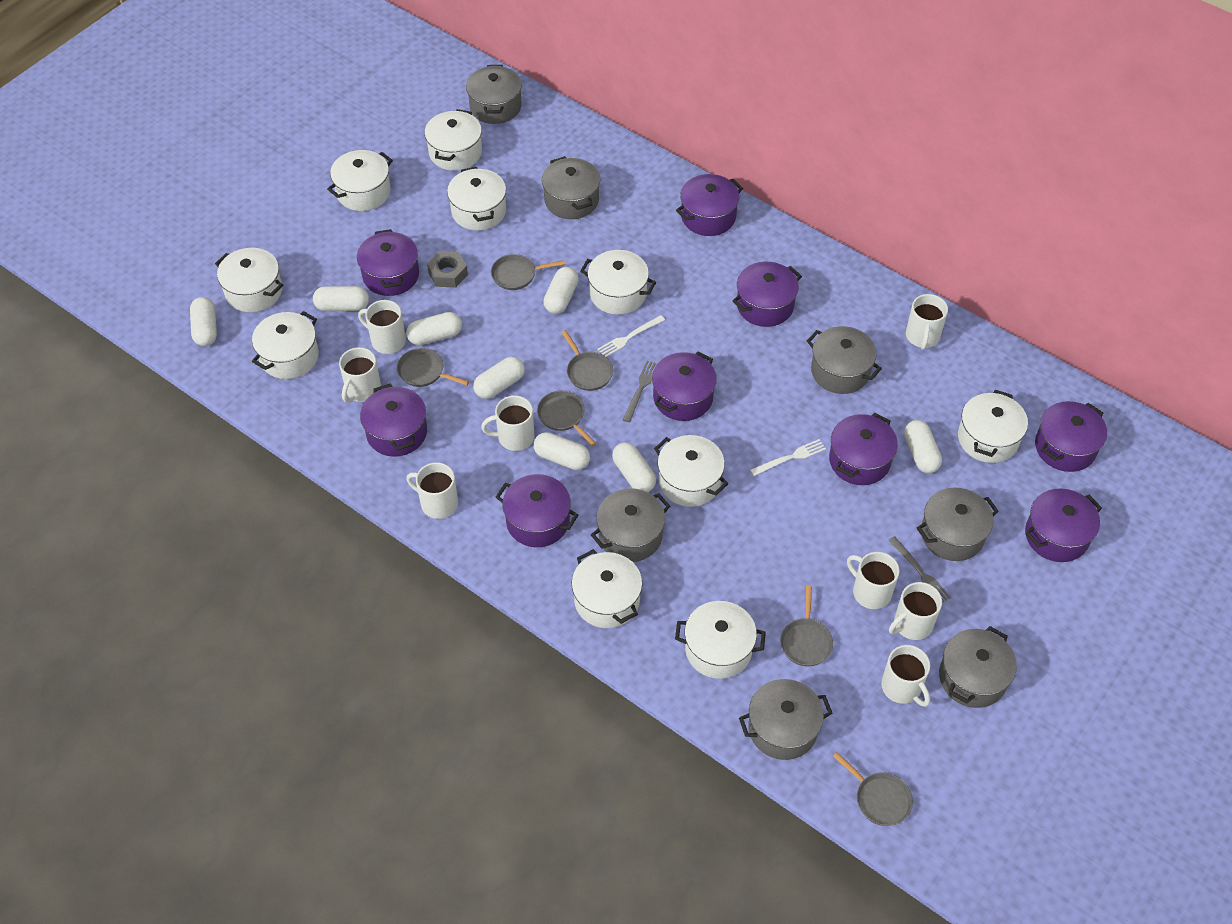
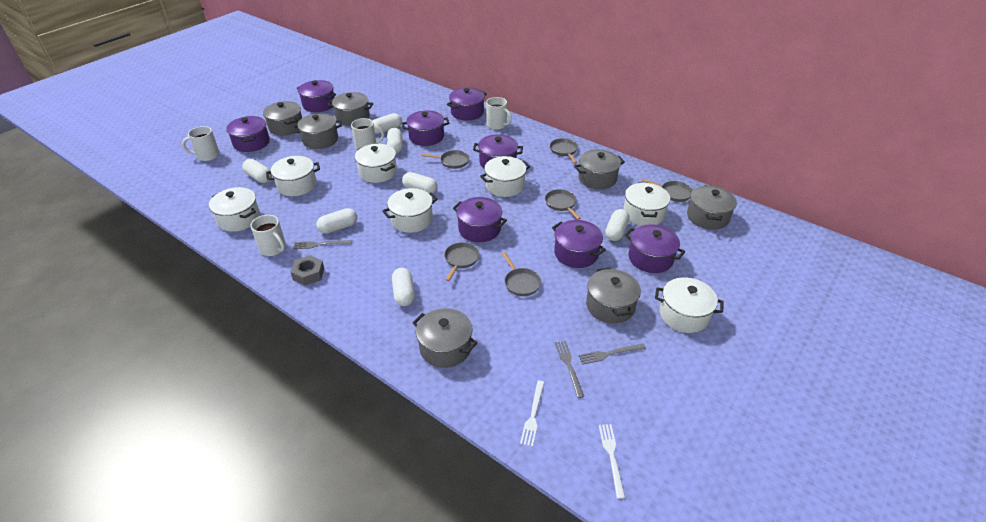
grey fork: [623,361,656,423] [888,536,951,602] = 2 -> [293,240,352,249] [555,340,585,398] [578,343,646,365] = 3
purple pot: [357,229,419,296] [360,384,427,457] [496,474,578,547] [652,351,717,421] [676,174,743,236] [732,262,802,327] [829,413,898,485] [1025,488,1102,562] [1035,401,1107,472] = 9 -> [226,116,270,152] [297,80,336,112] [402,110,449,146] [447,87,487,120] [453,197,507,242] [473,134,523,168] [552,220,606,268] [625,224,685,273] = 8
white capsule: [190,297,217,346] [313,286,369,311] [406,312,462,346] [473,357,525,399] [533,432,590,470] [543,267,579,314] [612,442,656,492] [904,420,942,473] = 8 -> [242,159,272,183] [316,208,357,234] [373,113,402,134] [387,128,403,154] [392,268,415,306] [402,172,438,193] [605,209,630,241] = 7
white mug: [339,347,381,403] [358,300,406,354] [407,462,458,519] [481,395,534,451] [847,552,900,609] [881,645,930,707] [889,582,942,640] [906,294,948,350] = 8 -> [182,126,220,161] [250,215,286,256] [351,118,384,150] [486,97,512,130] = 4
white pot: [215,248,283,312] [252,311,319,379] [327,150,393,211] [424,109,482,171] [447,167,506,230] [572,549,642,628] [580,250,656,315] [654,435,728,507] [675,601,766,679] [958,390,1028,463] = 10 -> [209,187,260,232] [266,156,320,196] [355,144,397,183] [382,188,438,233] [480,156,530,197] [623,182,670,226] [655,277,724,333] = 7

